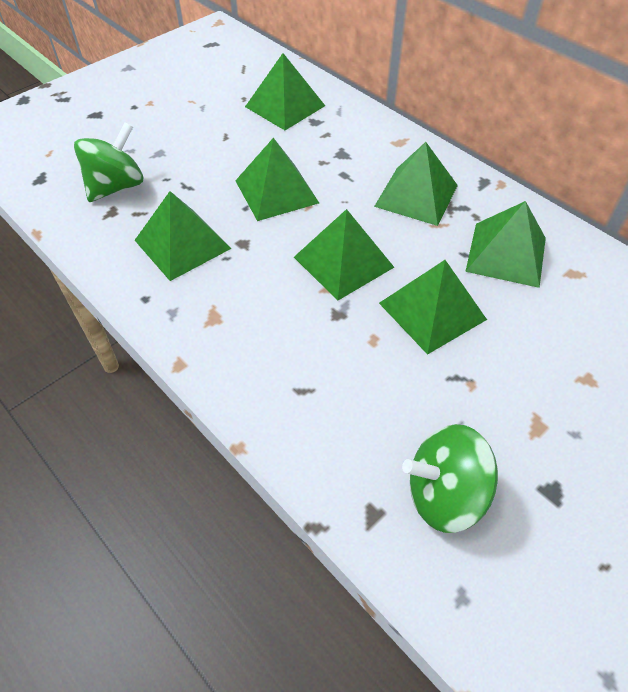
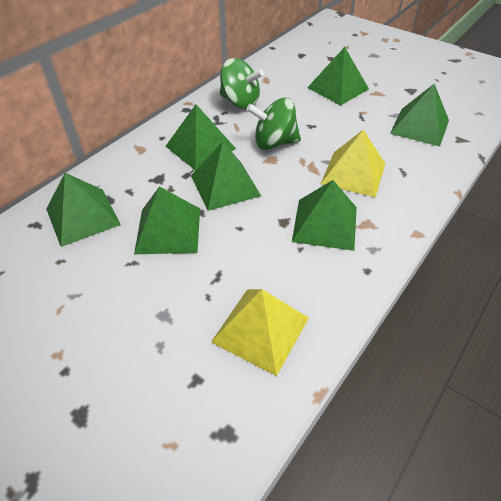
yellow pyramid: none = 0 -> [211,289,309,376] [321,129,385,197] = 2

